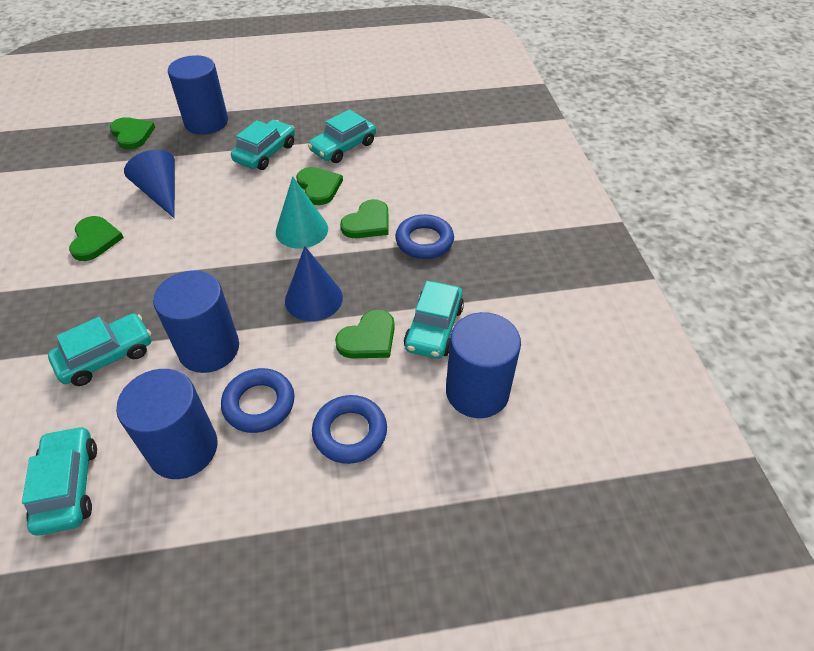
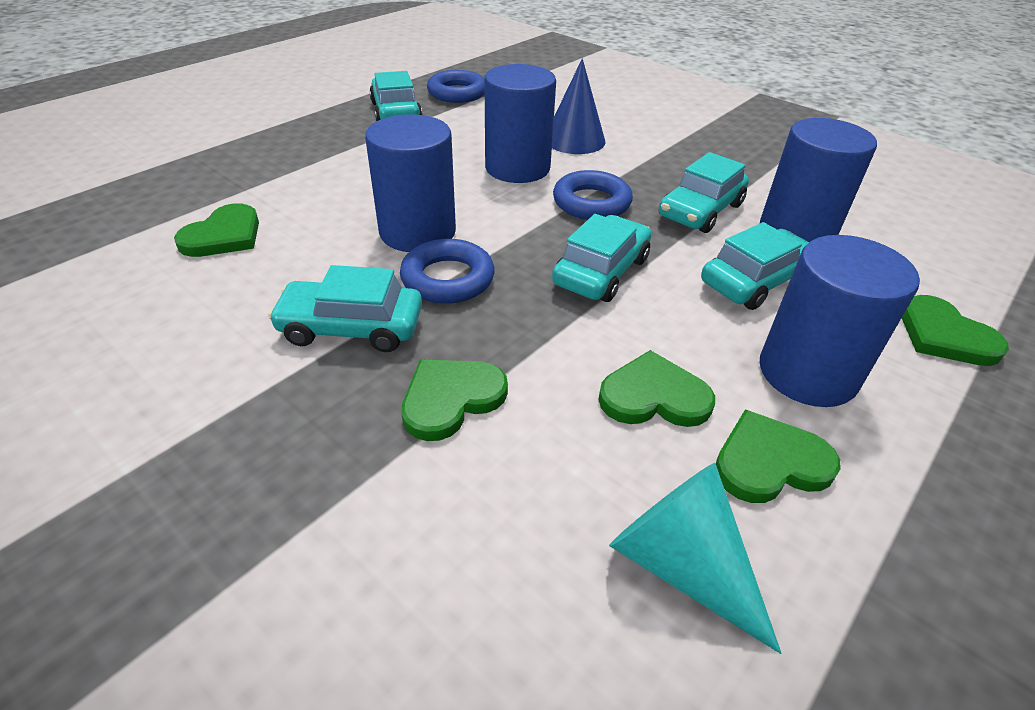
blue cone: [124,150,175,218] [285,246,343,321] = 2 -> [552,58,606,154] = 1

